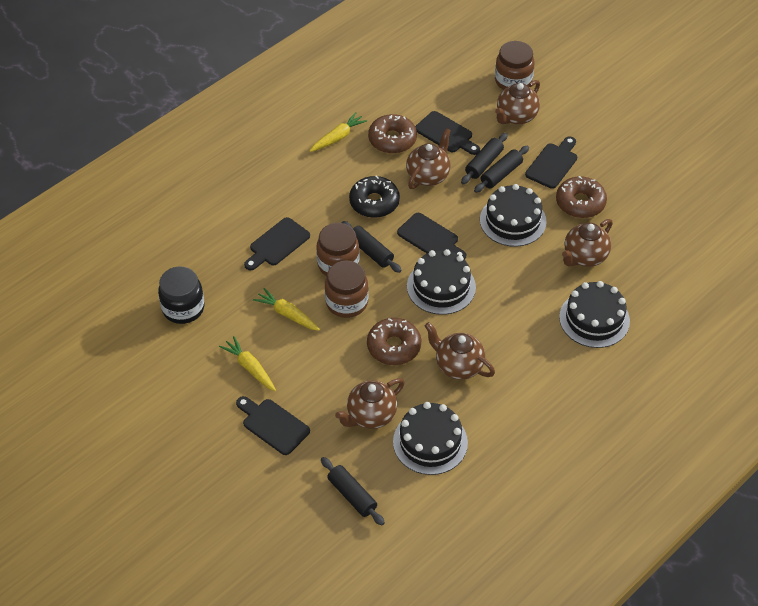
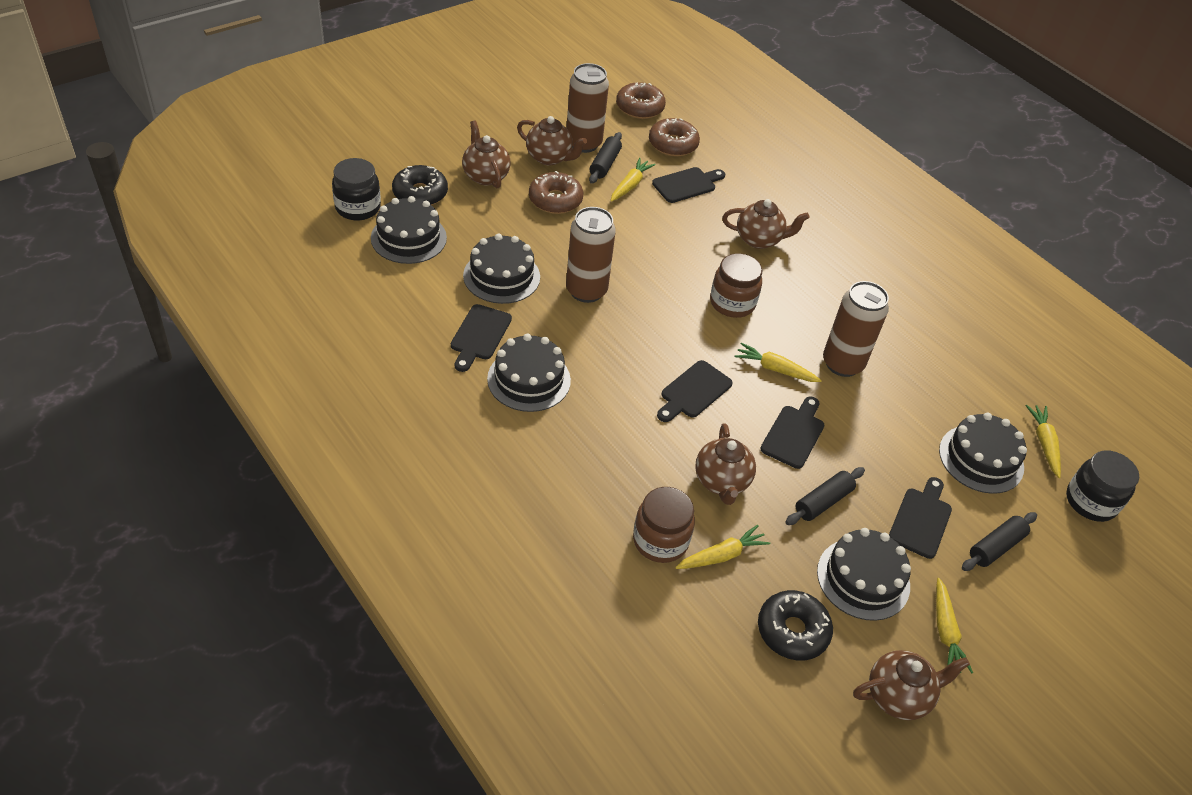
black cake: [393,402,468,475] [407,249,476,315] [480,184,547,247] [559,281,630,348] = 4 -> [371,196,447,264] [463,234,540,304] [487,334,571,412] [817,528,911,621] [939,413,1027,494] = 5
black donut: [349,175,400,218] = 1 -> [392,165,448,205] [758,590,833,661] = 2
black jar: [158,266,204,324] = 1 -> [332,158,381,221] [1066,450,1139,522] = 2
black rolling pin: [321,457,385,525] [342,221,402,273] [461,133,508,184] [474,146,529,193] = 4 -> [589,132,622,184] [785,467,865,525] [962,512,1037,571] = 3
brown can: none = 0 -> [566,63,609,153] [566,207,616,303] [823,281,889,377] = 3
brown jar: [316,223,360,276] [325,261,368,318] [495,41,534,90] = 3 -> [633,487,695,563] [710,253,762,318] = 2
yellow carrot: [219,336,276,391] [253,288,320,331] [310,112,367,152] = 3 -> [611,158,656,202] [675,525,770,569] [735,343,822,382] [936,578,973,674] [1026,405,1061,478] = 5

